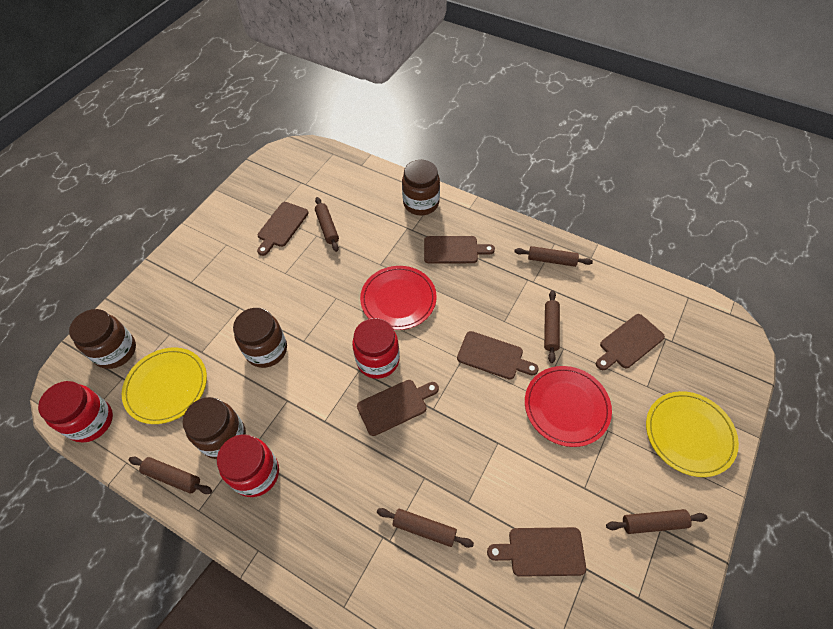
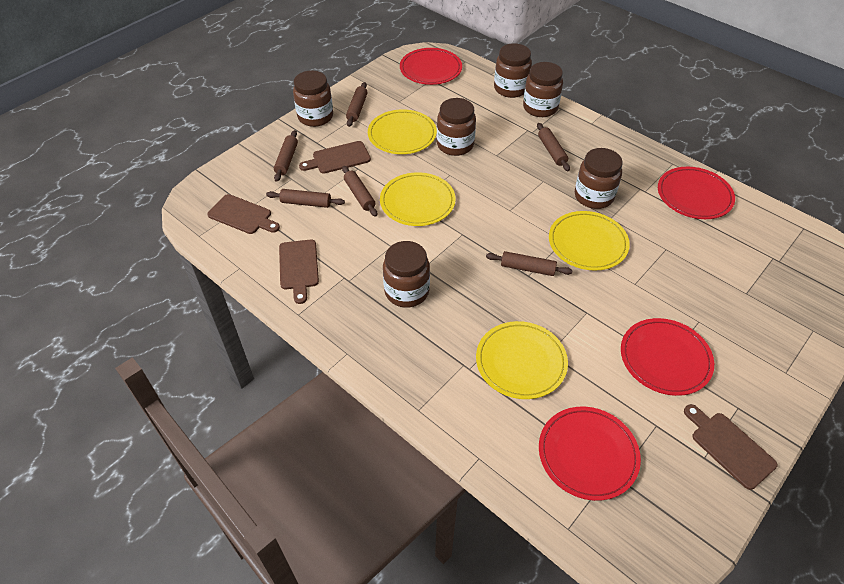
brown cutting board: [257,202,309,256] [357,380,439,436] [424,236,495,264] [457,331,539,380] [487,527,586,577] [596,314,665,370] = 6 -> [207,194,280,234] [279,240,319,304] [299,141,371,173] [684,404,778,490] = 4
brown jar: [69,309,136,369] [183,397,246,459] [233,308,287,368] [402,160,440,215] = 4 -> [293,70,333,127] [383,241,430,308] [437,98,476,156] [494,43,532,98] [523,62,563,117] [575,148,623,209] = 6
red jar: [38,381,113,443] [217,434,279,497] [352,318,400,379] = 3 -> none = 0
red plate: [360,266,437,330] [525,366,612,447] = 2 -> [400,48,462,85] [539,407,641,501] [621,318,714,396] [658,167,735,219] = 4
yellow plate: [122,348,207,424] [646,391,739,477] = 2 -> [368,110,437,154] [380,172,456,226] [476,321,568,399] [549,211,630,271] = 4

